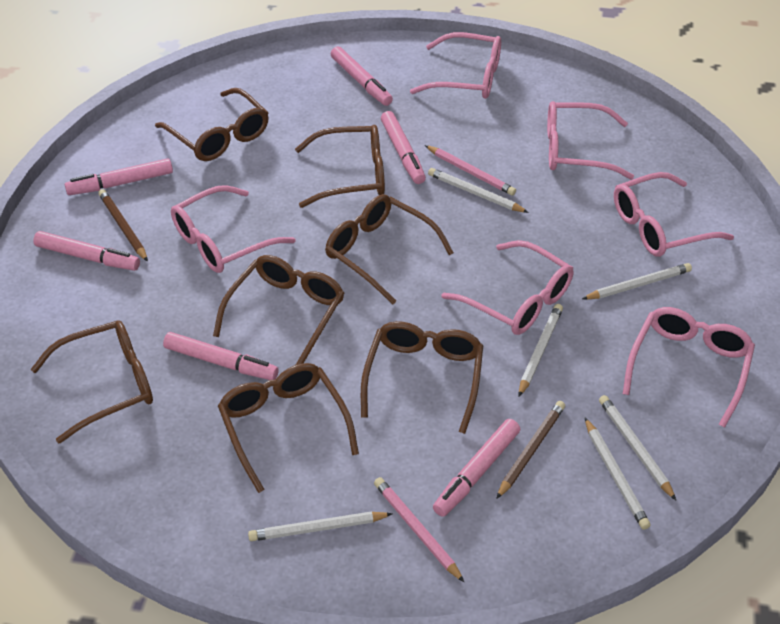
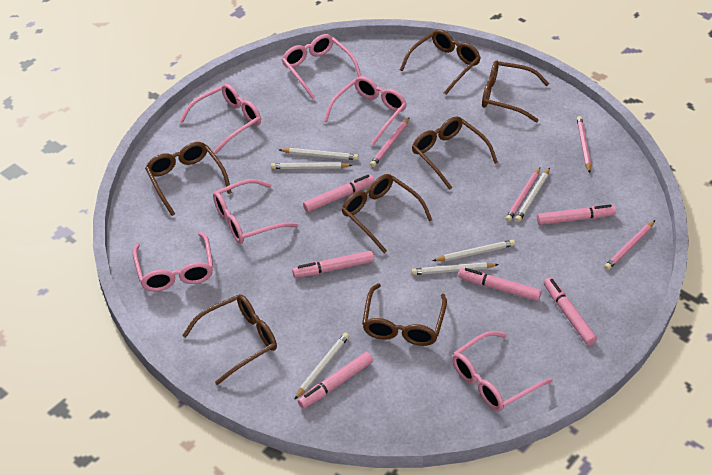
brown pencil: [98,189,148,262] [496,401,565,499] = 2 -> none = 0
pink pencil: [374,477,464,582] [425,145,516,196] = 2 -> [370,117,410,167] [505,168,540,222] [577,116,591,173] [604,220,655,270] = 4

